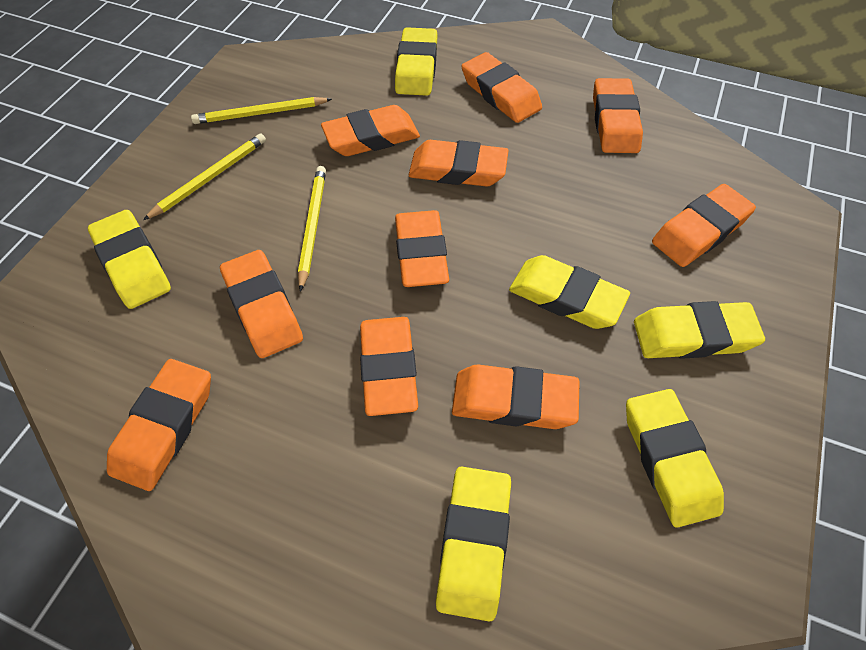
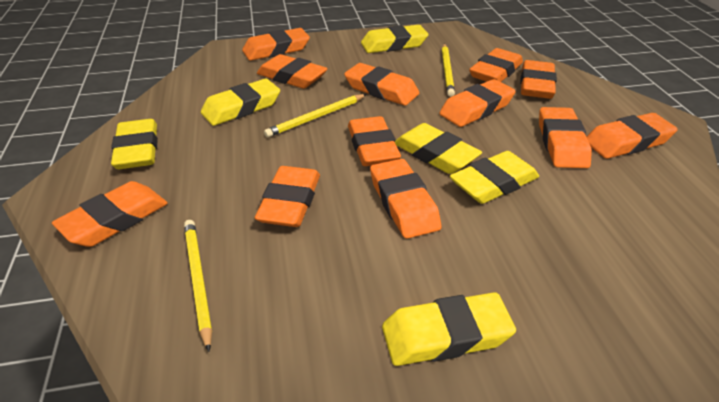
orange eraser: [107,359,211,491] [220,250,303,358] [321,105,420,156] [360,317,418,416] [395,210,449,287] [409,140,509,187] [452,364,580,429] [461,52,542,123] [593,78,643,153] [652,184,756,267] = 10 -> [52,181,168,247] [242,28,310,61] [255,166,320,227] [257,54,328,89] [344,63,419,106] [348,116,401,166] [370,159,442,239] [439,79,516,127] [469,48,523,82] [520,60,557,99] [539,107,592,168] [587,113,678,159] = 12

